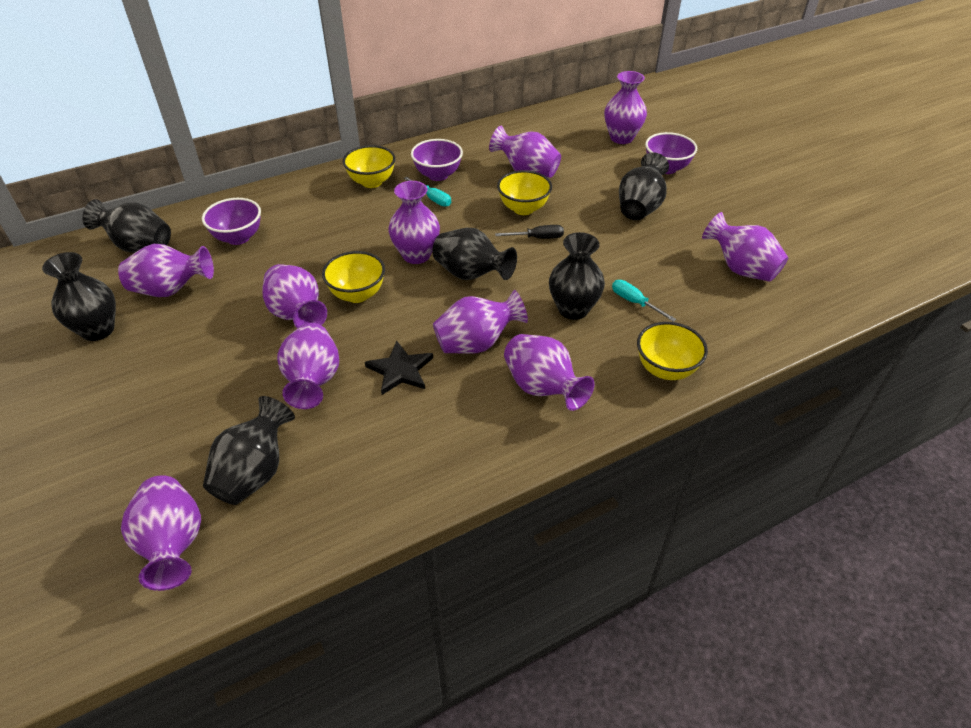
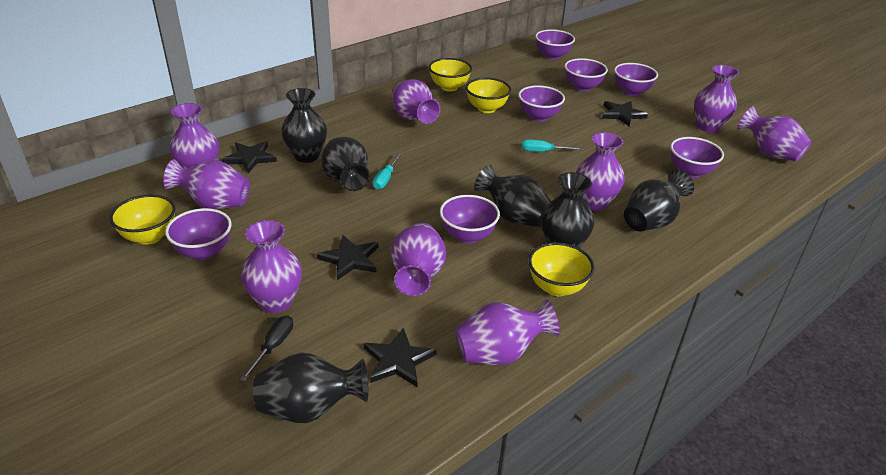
black star: [365,341,433,395] = 1 -> [222,141,277,173] [317,235,378,280] [364,327,437,387] [602,101,648,126] = 4
purple bowl: [202,198,261,245] [411,139,463,181] [645,132,697,174] = 3 -> [165,208,231,260] [440,195,500,243] [518,85,565,122] [535,29,575,60] [564,58,608,91] [614,63,658,96] [670,137,724,178] = 7
purple vase: [118,244,214,297] [121,476,201,591] [262,264,327,328] [277,323,339,409] [388,181,440,264] [433,290,528,354] [489,126,561,178] [504,334,595,411] [604,71,647,144] [702,212,788,282] = 10 -> [163,159,250,210] [170,103,219,169] [241,220,302,313] [391,222,446,296] [392,79,440,124] [455,299,560,365] [576,132,625,211] [694,65,739,133] [737,106,812,161] = 9

